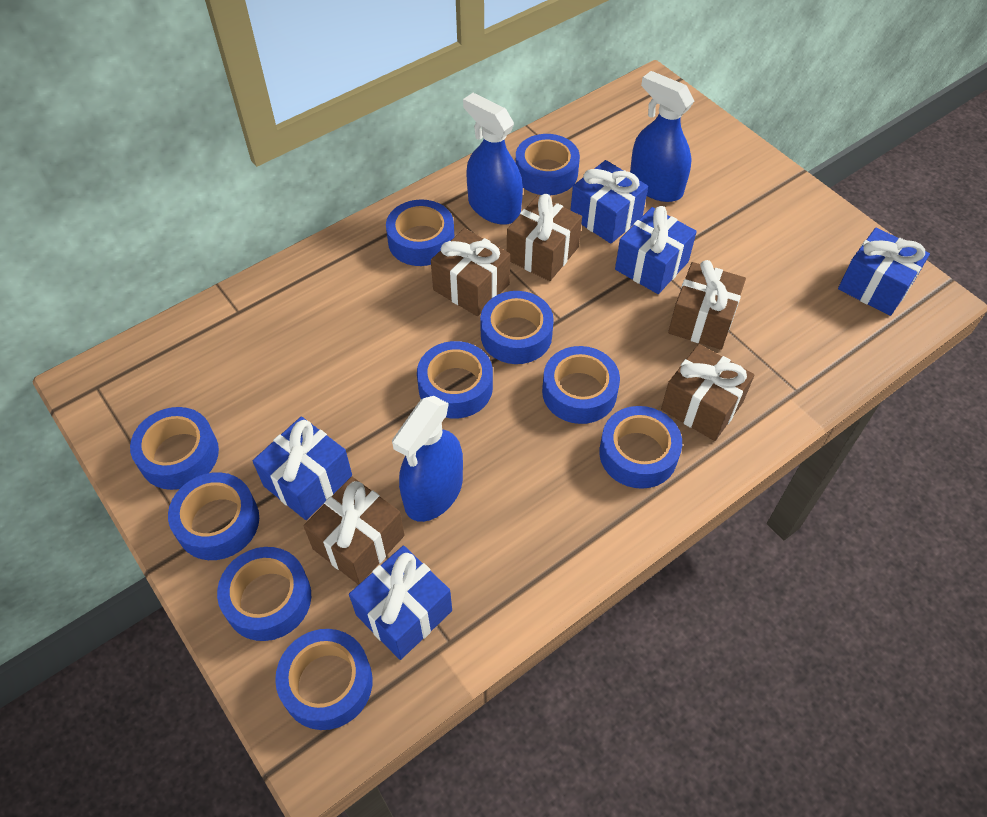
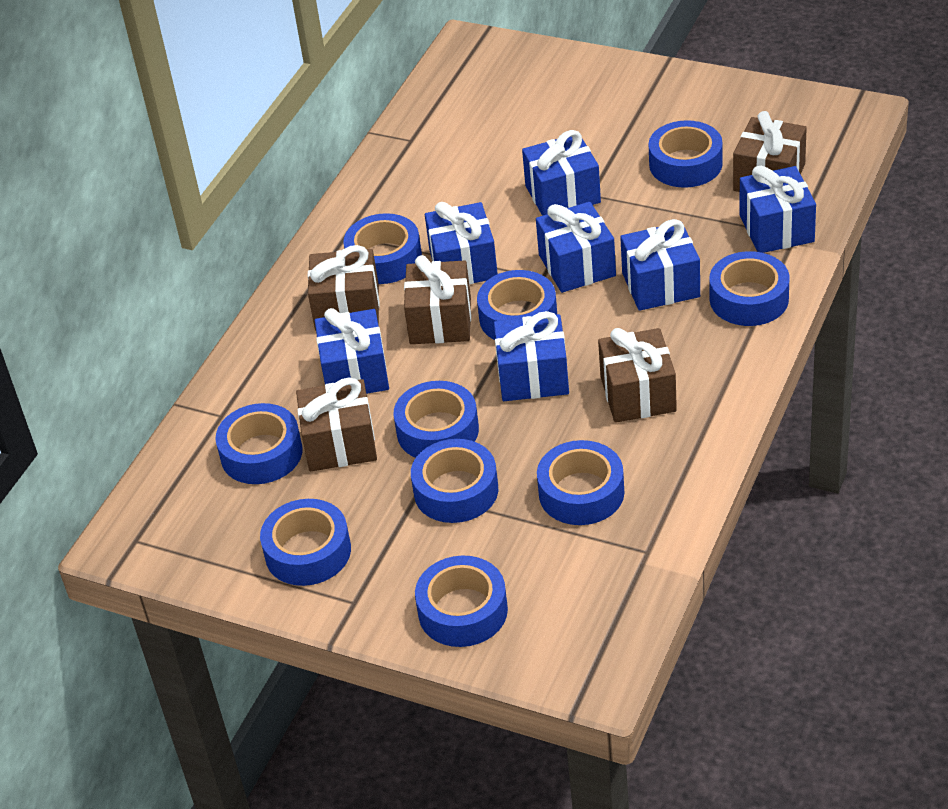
blue gift: [253,416,352,520] [349,546,452,660] [571,160,648,244] [615,206,697,294] [838,228,930,316] = 5 -> [315,308,389,394] [425,202,498,285] [494,311,569,401] [522,130,601,216] [536,202,616,293] [620,219,700,311] [739,165,816,253] = 7
blue spray bottle: [392,396,463,522] [463,93,523,225] [630,71,694,202] = 3 -> none = 0

